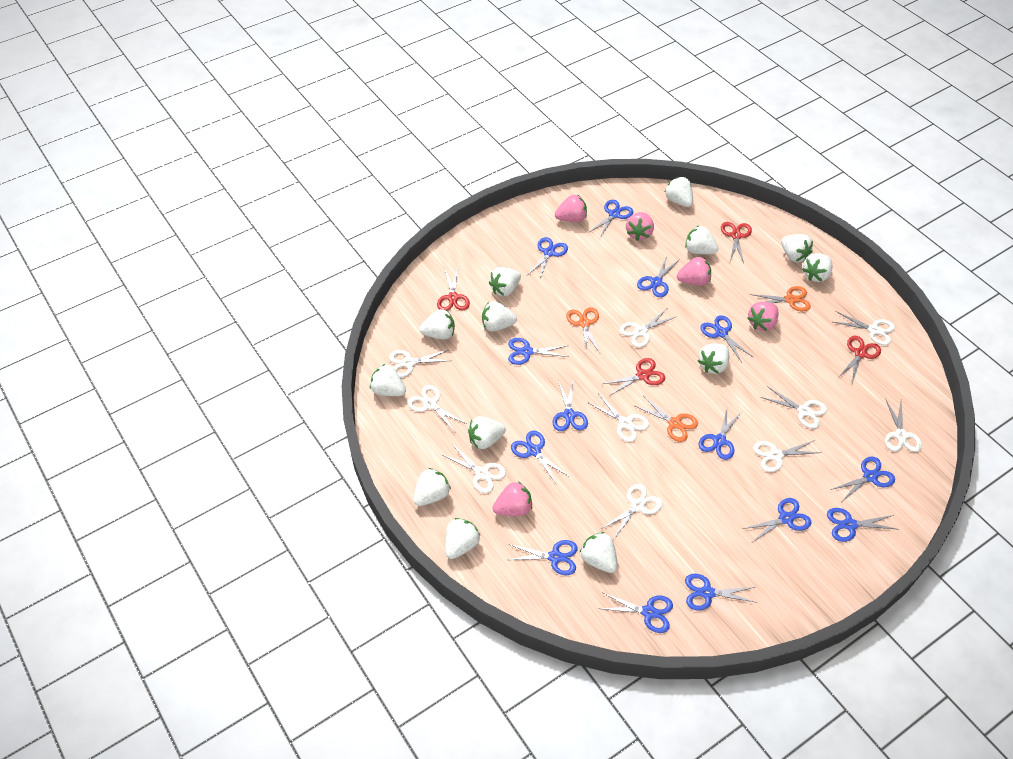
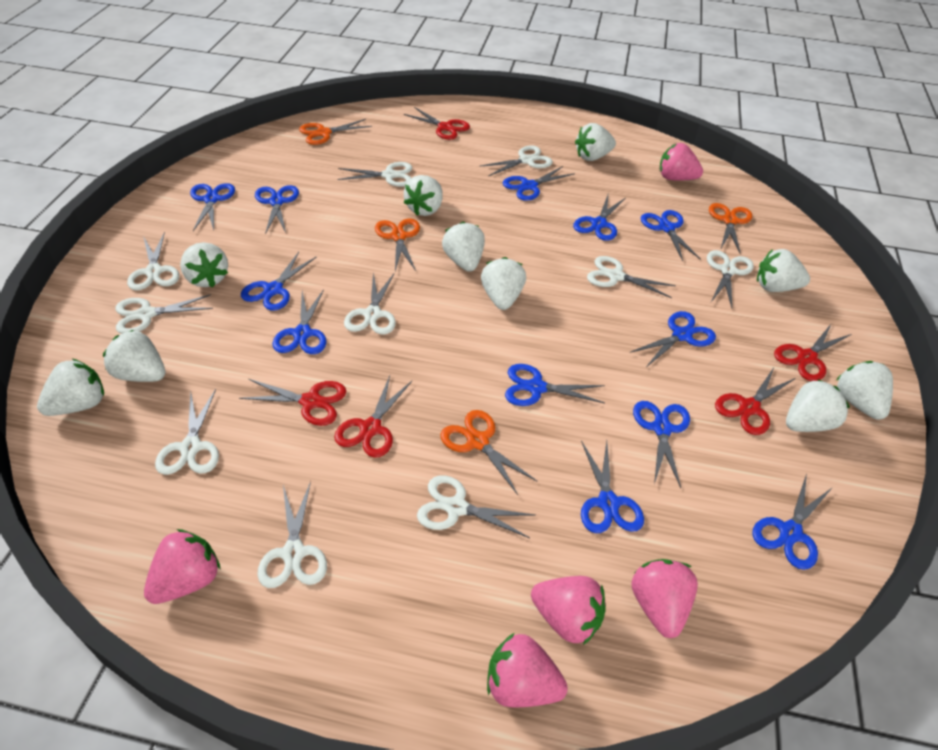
blue scissors: [508,338,569,365] [508,540,578,575] [511,430,568,485] [527,237,568,278] [552,381,588,431] [588,200,633,238] [599,592,673,633] [637,256,680,297] [685,574,758,611] [699,406,742,460] [700,315,753,362] [742,498,811,542] [827,508,899,542] [830,457,895,501] = 14 -> [190,183,235,231] [241,252,316,310] [255,185,299,234] [272,289,327,354] [503,166,575,201] [505,364,605,406] [573,195,626,241] [581,441,644,533] [630,311,716,367] [633,401,690,488] [641,210,701,261] [752,474,833,570] = 12
orange scissors: [566,307,600,354] [635,396,698,442] [750,286,811,311] = 3 -> [299,119,372,145] [375,219,420,271] [441,410,538,495] [709,203,752,254] = 4
red scissors: [437,269,470,310] [603,358,665,395] [721,222,752,263] [839,336,881,384] = 4 -> [239,379,346,426] [334,376,412,458] [404,107,470,140] [715,366,796,435] [774,323,852,381] = 5
white strawberry: [370,364,406,396] [413,468,451,506] [419,309,455,340] [445,518,480,559] [468,416,506,449] [482,301,517,332] [489,267,521,296] [580,532,618,573] [665,177,693,207] [685,226,719,254] [698,344,729,374] [781,234,813,262] [802,253,832,282] = 13 -> [37,359,104,416] [103,330,166,382] [180,242,228,287] [404,175,443,216] [442,222,485,272] [481,257,526,310] [575,123,616,161] [757,249,810,292] [786,379,850,432] [836,361,893,420] = 10

